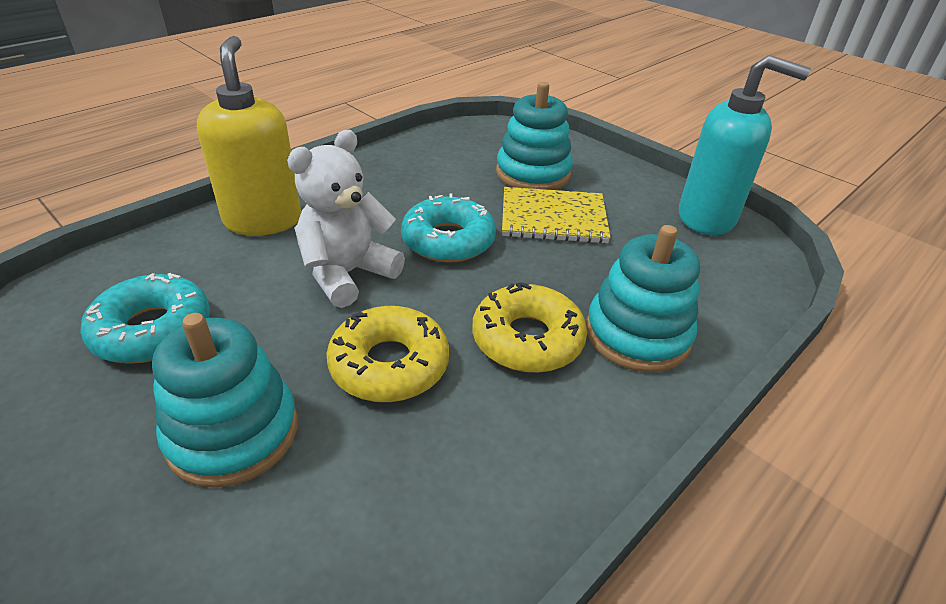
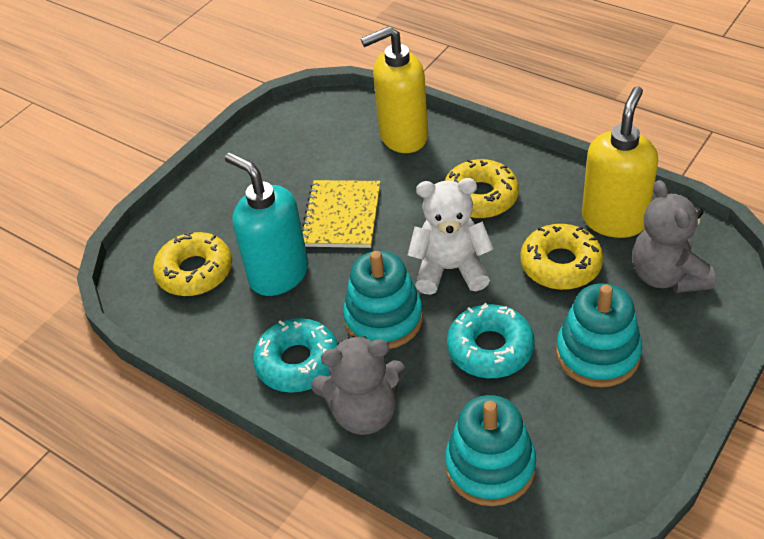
grey teddy bear: none = 0 -> [311,335,406,435] [632,180,715,293] = 2
yellow donut: [326,306,449,402] [472,282,587,373] = 2 -> [153,231,232,296] [444,159,519,218] [520,224,603,290] = 3
yellow soap dispenser: [197,36,301,236] = 1 -> [361,26,428,153] [582,86,658,238] = 2

